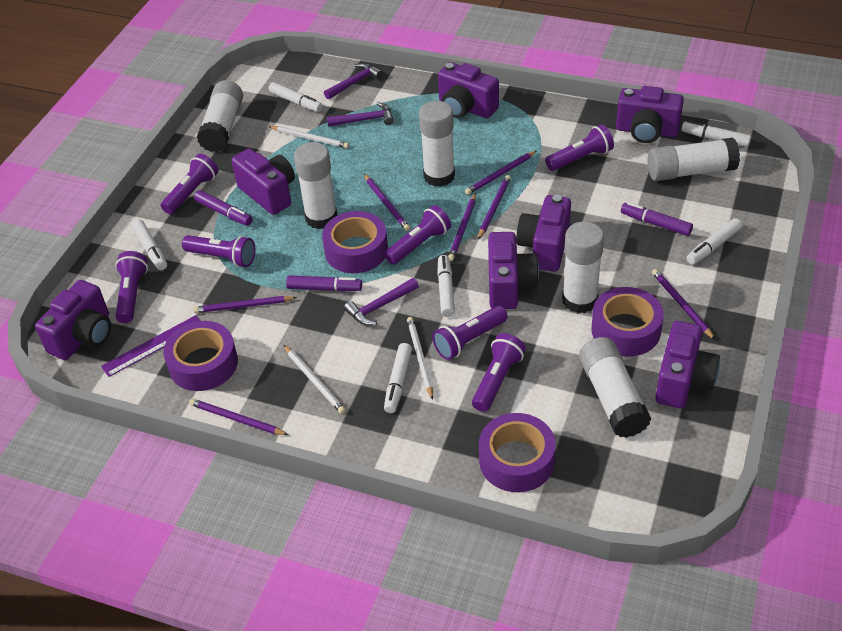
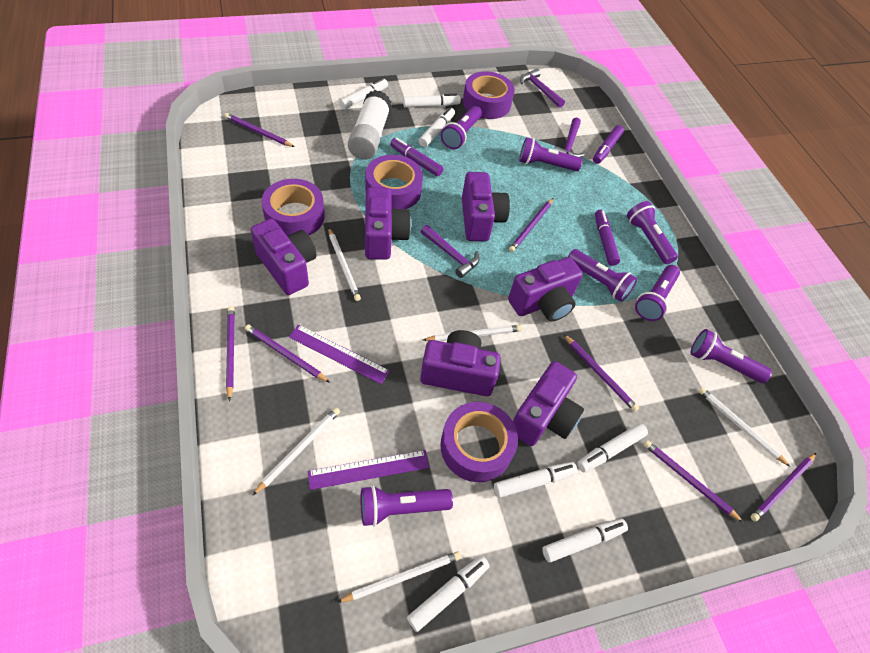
purple camera: [35,280,111,360] [231,148,295,215] [438,62,499,118] [488,232,539,309] [516,195,571,272] [616,86,684,143] [655,321,720,408] = 7 -> [251,219,317,295] [365,187,411,260] [420,330,501,396] [462,172,510,241] [508,257,583,322] [513,361,584,446] = 6
purple ruler: [101,315,200,377] = 1 -> [289,325,390,384] [308,450,430,490] = 2
white glue stick: [197,80,243,152] [294,142,337,229] [419,101,455,187] [562,222,604,313] [579,337,651,438] [648,138,740,181] = 6 -> [348,90,391,159] = 1
white marker: [132,219,167,270] [268,82,323,112] [384,343,412,413] [437,255,455,317] [681,120,751,147] [686,218,742,265] = 6 -> [339,78,388,110] [403,94,461,108] [407,556,490,632] [419,107,455,147] [494,462,577,498] [542,518,628,562] [577,423,648,472] = 7
white pencil: [269,126,349,148] [284,345,346,414] [407,317,433,400] = 3 -> [252,408,340,496] [328,227,361,301] [337,551,461,603] [423,325,522,341] [698,387,790,467] = 5

